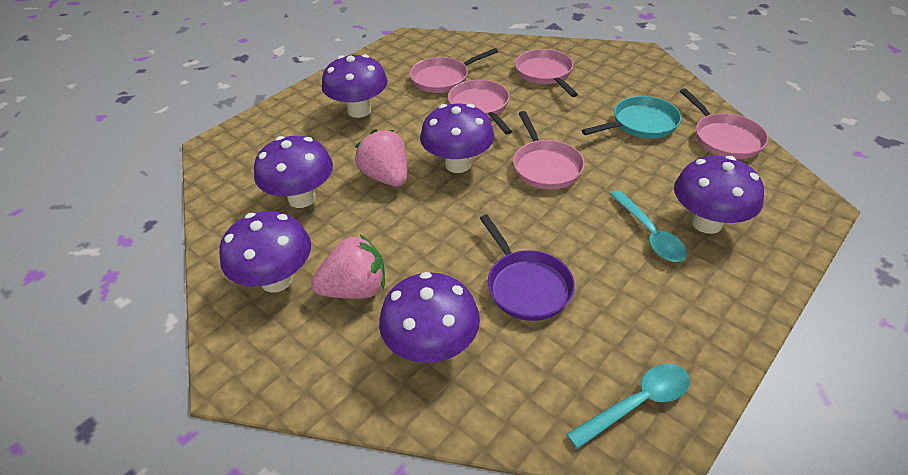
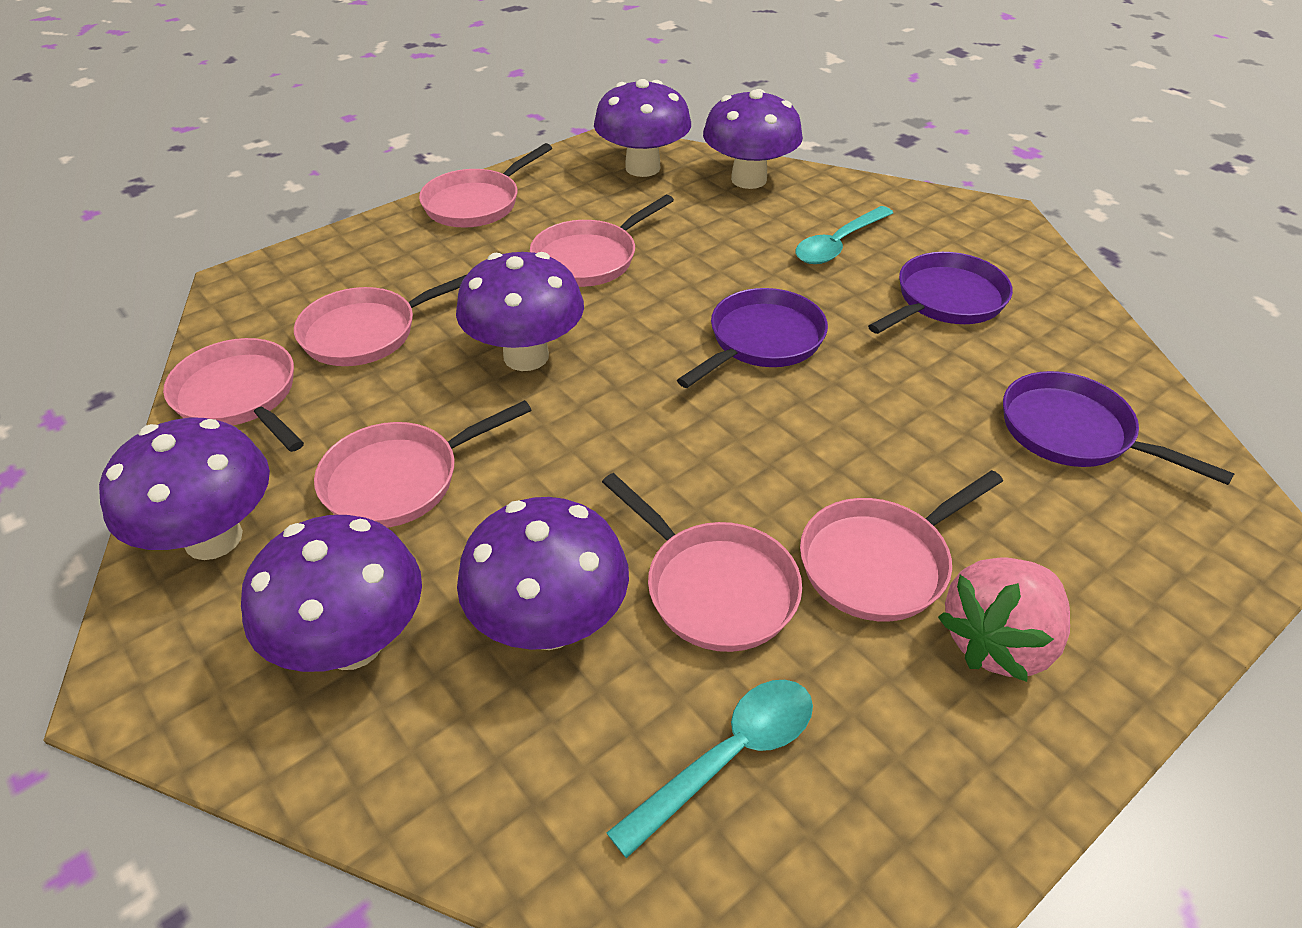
pink pan: [410,48,498,93] [448,80,512,134] [513,111,585,189] [515,49,578,97] [680,88,768,159] = 5 -> [163,338,304,452] [294,275,466,366] [314,400,532,528] [419,143,552,228] [530,195,674,287] [602,473,802,652] [800,470,1003,622] = 7
pink strawberry: [311,234,385,299] [355,129,407,187] = 2 -> [938,557,1070,682] = 1
purple pan: [480,215,575,321] = 1 -> [677,288,828,388] [868,252,1013,334] [1003,371,1234,485] = 3
turquoise pan: [582,96,681,139] = 1 -> none = 0

